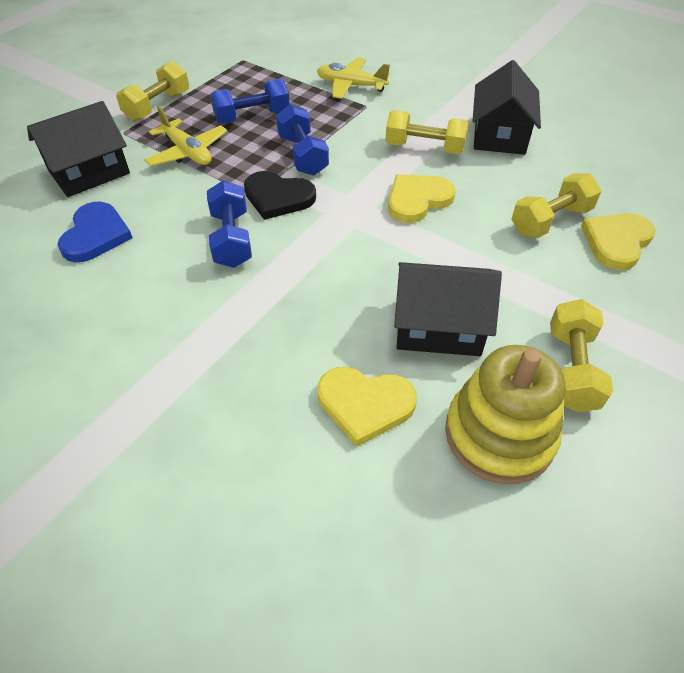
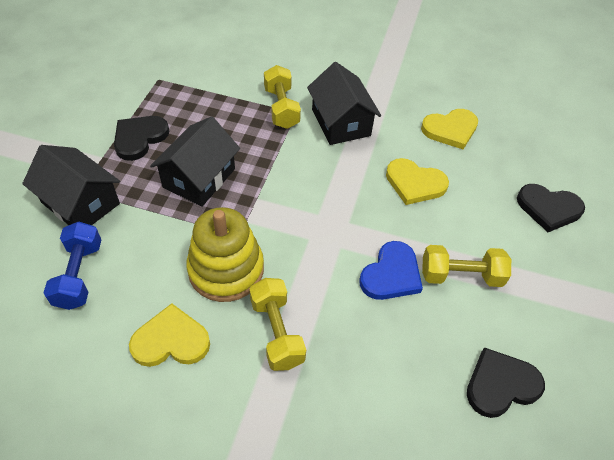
black heart: [244,171,316,220] = 1 -> [114,116,169,161] [467,347,545,418] [517,184,585,232] = 3
blue dumbbell: [207,180,252,268] [210,78,290,123] [276,104,329,176] = 3 -> [43,221,101,310] = 1
yellow dumbbell: [116,61,189,121] [385,110,469,154] [511,173,601,238] [550,299,613,412] = 4 -> [249,278,306,371] [264,65,301,129] [422,245,511,287] = 3
yellow plane: [144,106,227,166] [317,58,390,99] = 2 -> none = 0

